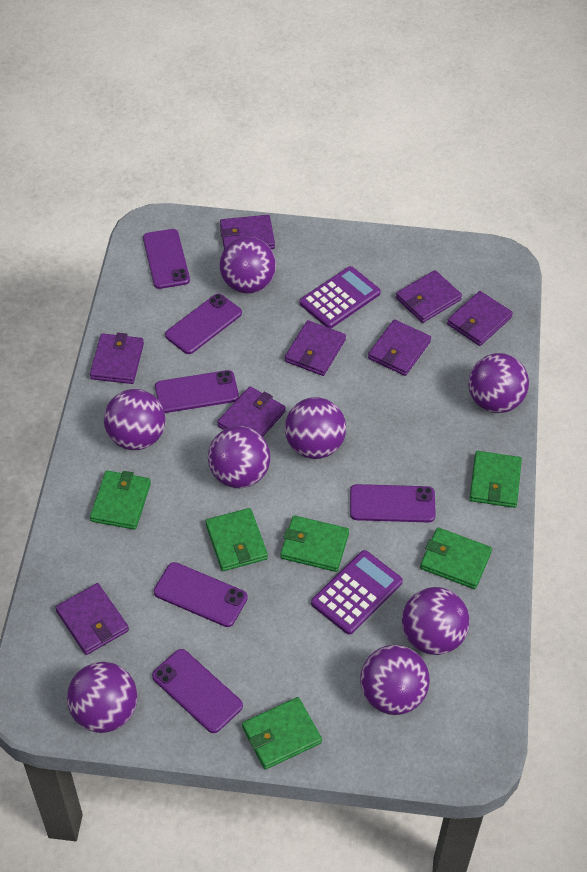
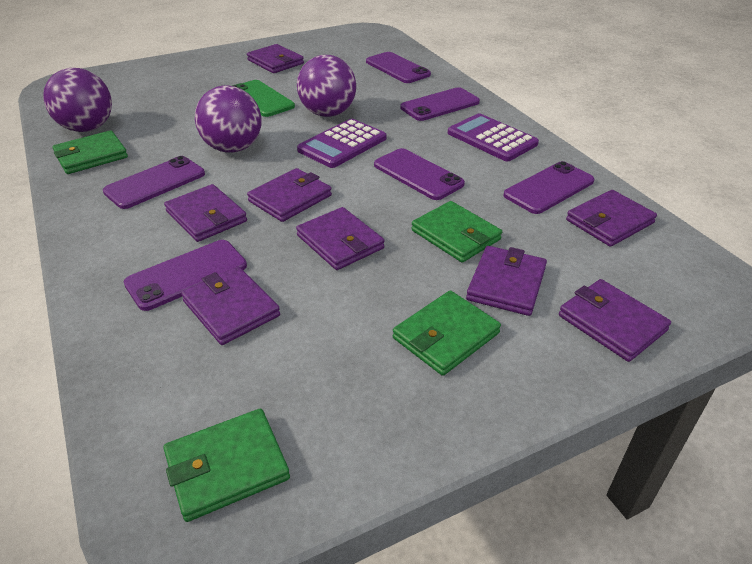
green phone: none = 0 -> [233,80,295,117] = 1
green wallet: [90,471,151,530] [205,508,268,571] [242,697,322,770] [280,515,349,572] [420,528,492,589] [469,451,522,508] = 6 -> [52,130,128,174] [163,408,290,522] [393,290,501,376] [411,201,502,263] = 4
purple ball: [67,662,137,733] [104,389,165,450] [208,426,270,488] [220,237,276,294] [285,397,346,459] [360,645,430,715] [402,587,470,655] [468,353,529,413] = 8 -> [43,68,112,132] [195,85,262,153] [297,55,356,117] = 3

